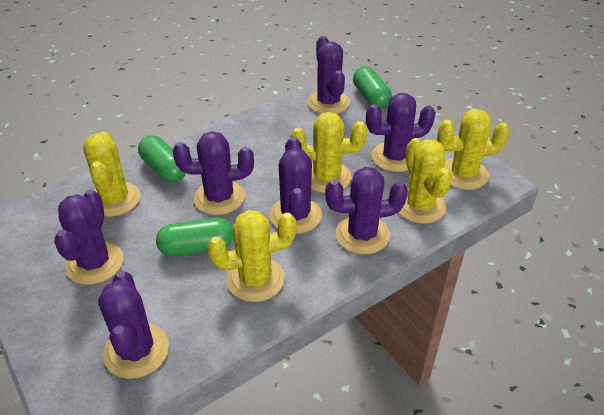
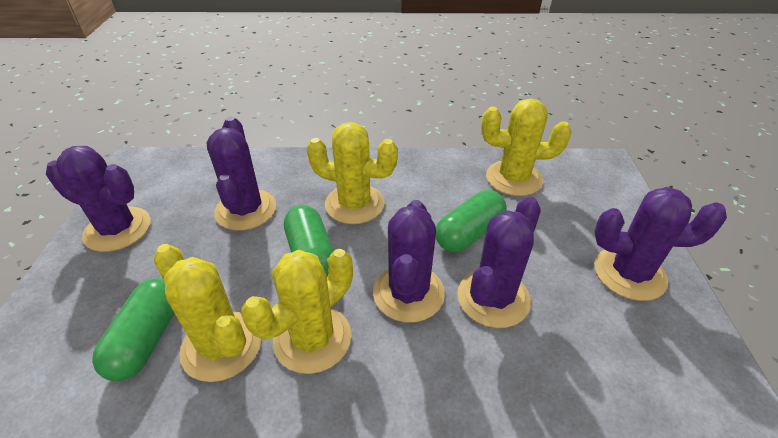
purple cactus: [54,190,123,285] [98,271,169,379] [173,131,254,215] [269,137,322,234] [307,36,350,114] [325,167,408,254] [366,93,436,172] = 7 -> [46,146,151,252] [207,117,276,231] [373,200,445,323] [457,197,541,328] [594,187,727,301] = 5
yellow cactus: [83,132,140,217] [207,210,297,302] [291,112,367,193] [398,138,452,224] [437,109,510,190] = 5 -> [154,244,261,382] [241,249,353,374] [307,122,398,224] [481,99,572,196] = 4

